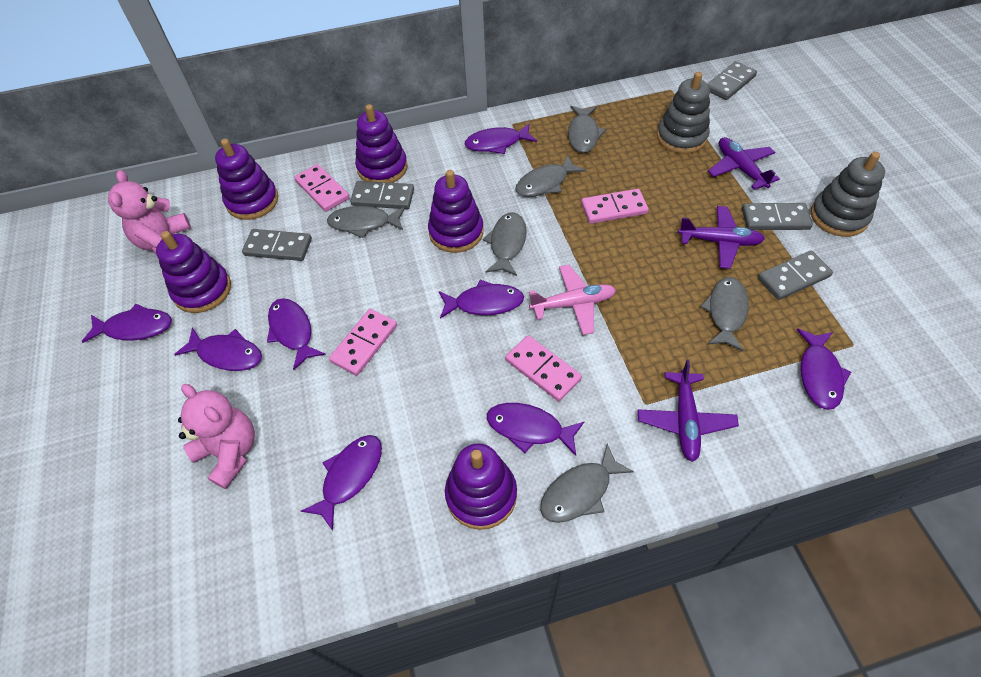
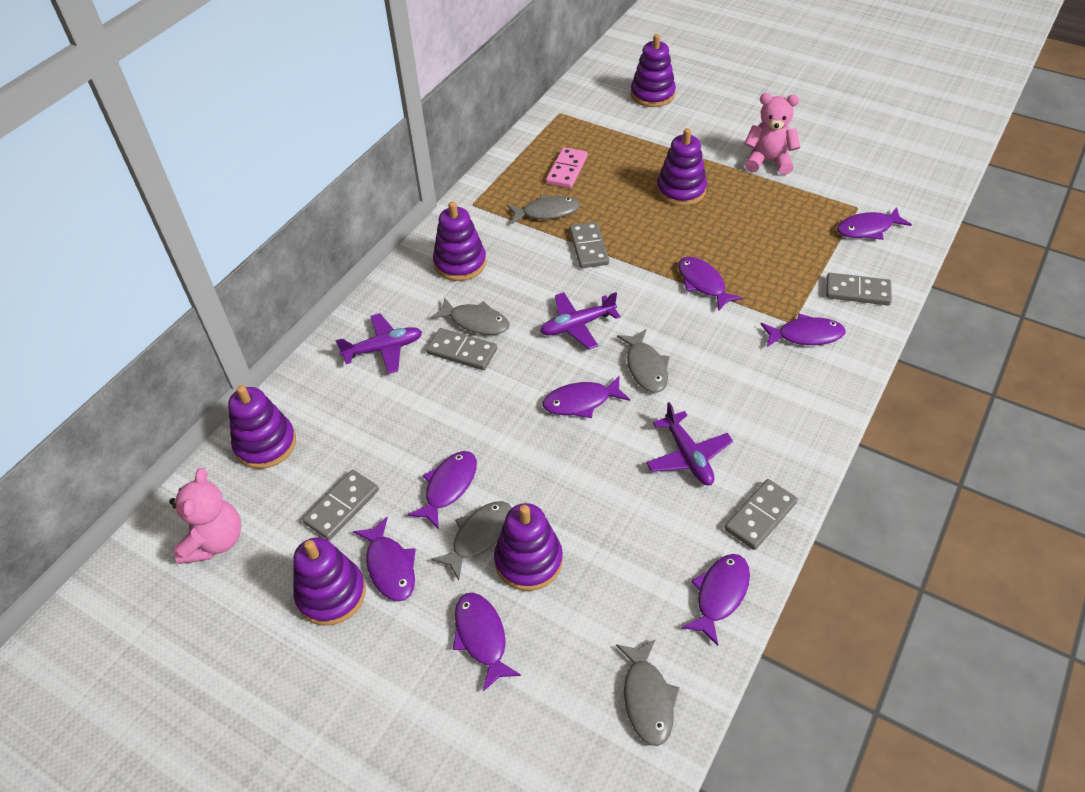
grey fish: [327,206,405,238] [483,212,527,276] [515,155,586,197] [540,444,634,523] [568,106,606,153] [700,277,749,351] = 6 -> [431,297,510,335] [431,501,512,580] [507,195,580,224] [616,639,680,746] [617,329,670,393] = 5
grey stacking toy: [657,72,710,154] [811,152,885,237] = 2 -> none = 0
pink domino: [294,164,349,212] [329,309,397,376] [505,335,582,401] [581,189,649,224] = 4 -> [546,147,588,188] = 1
pink plane: [529,265,616,335] = 1 -> none = 0
purple stacking toy: [156,231,231,313] [215,139,278,220] [355,104,408,183] [428,170,484,253] [445,443,517,530] = 5 -> [228,385,296,469] [293,537,366,626] [433,201,487,281] [494,503,563,591] [631,34,676,107] [656,128,707,206] = 6

